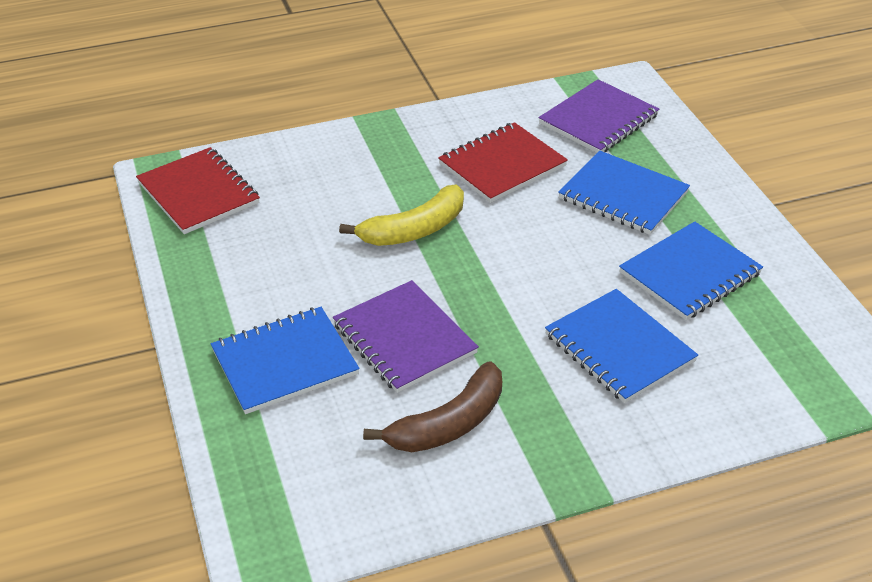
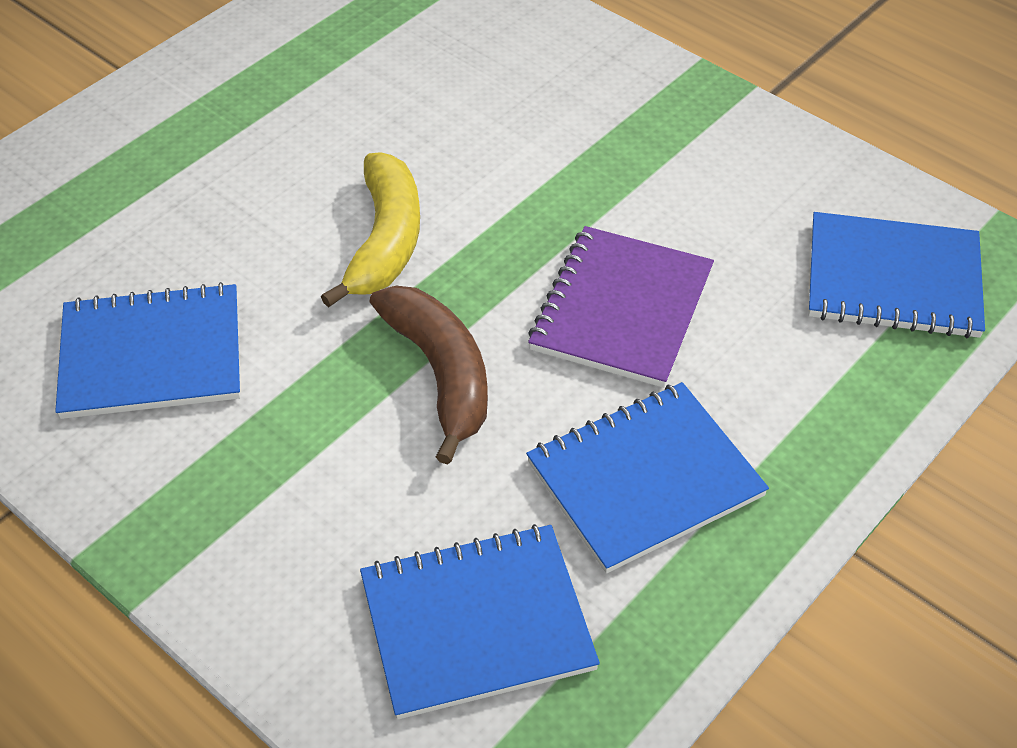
purple notebook: [333,280,479,393] [539,79,659,153] = 2 -> [528,226,714,388] = 1
red notebook: [136,147,260,234] [438,122,568,203] = 2 -> none = 0

